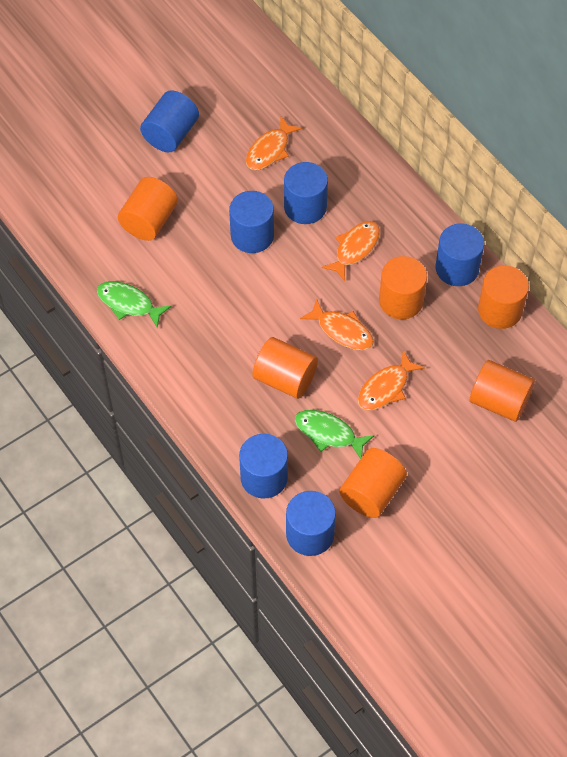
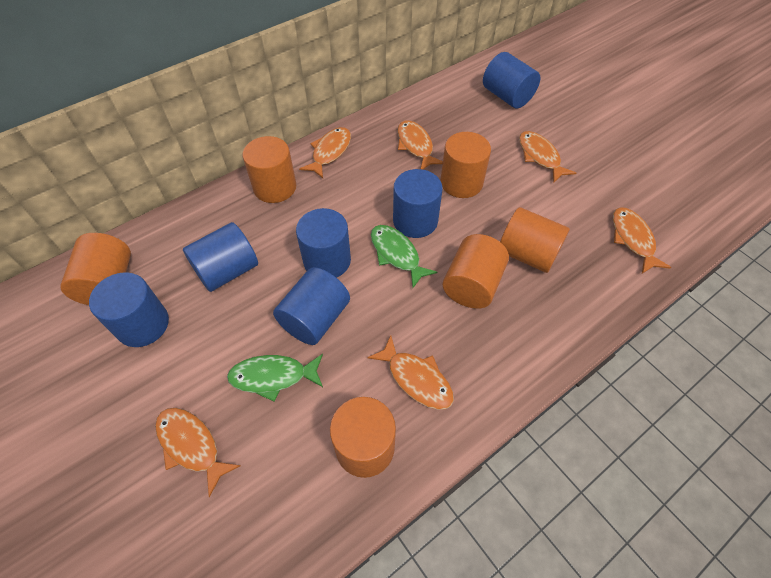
orange fish: [246,117,303,170] [300,298,374,350] [321,221,380,281] [358,350,425,410] = 4 -> [155,408,241,497] [299,127,351,178] [367,335,454,410] [398,120,443,170] [519,131,576,183] [613,207,671,274] = 6

